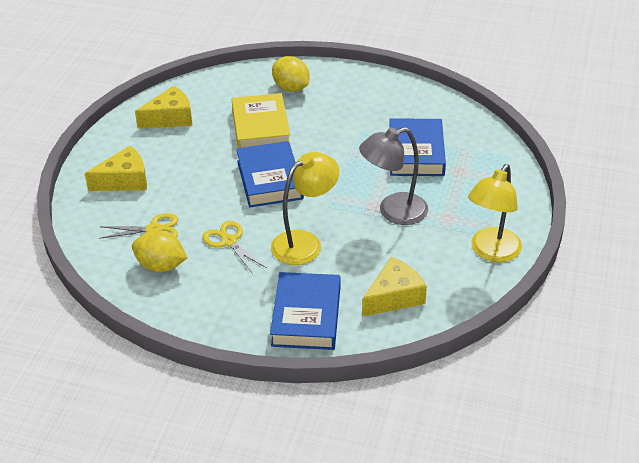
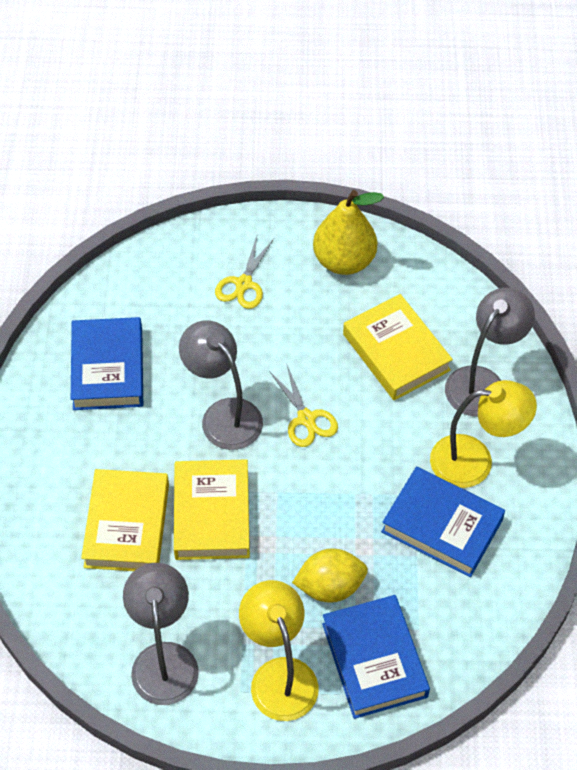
grey lamp: [359,127,428,225] = 1 -> [123,563,199,705] [179,320,263,450] [445,288,535,416] = 3
yellow book: [232,93,291,148] = 1 -> [81,469,169,571] [174,459,250,560] [343,294,453,400] = 3
yellow cheese: [84,146,147,191] [135,86,193,129] [362,257,427,317] = 3 -> none = 0
yellow lemon: [132,230,187,272] [272,56,310,92] = 2 -> [292,549,368,603] = 1
yellow pear: none = 0 -> [313,190,384,275] = 1

